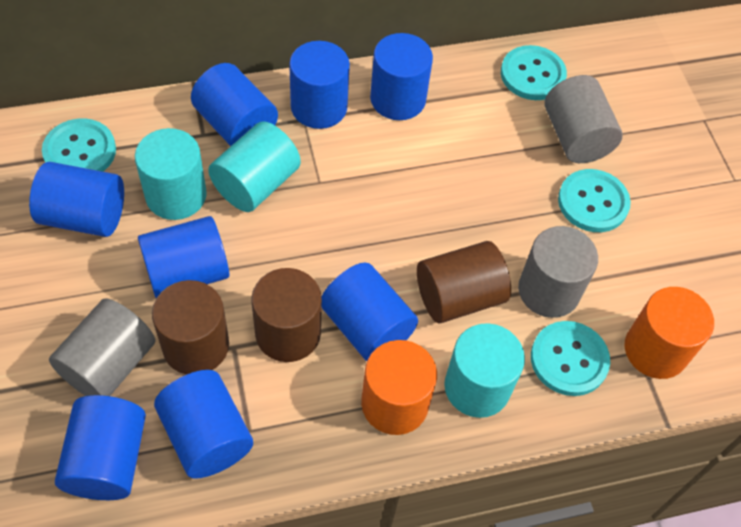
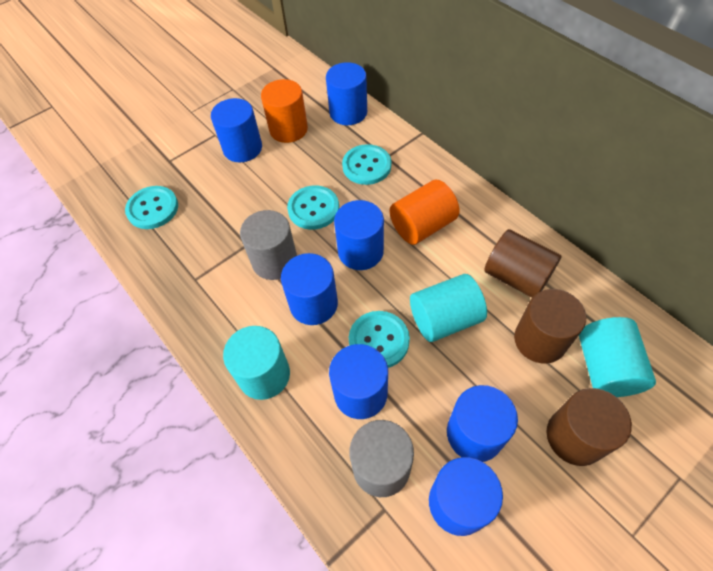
blue cylinder: [29,162,124,237] [55,395,146,500] [138,216,229,298] [154,370,253,479] [191,63,278,146] [289,41,350,129] [321,262,418,361] [370,33,433,120] = 8 -> [211,98,262,163] [281,253,338,325] [326,62,367,125] [329,344,388,419] [334,200,384,270] [429,457,503,536] [447,385,518,462] = 7
grey cylinder: [49,298,155,396] [518,226,598,318] [544,75,623,163] = 3 -> [240,210,297,280] [349,420,414,497] = 2

